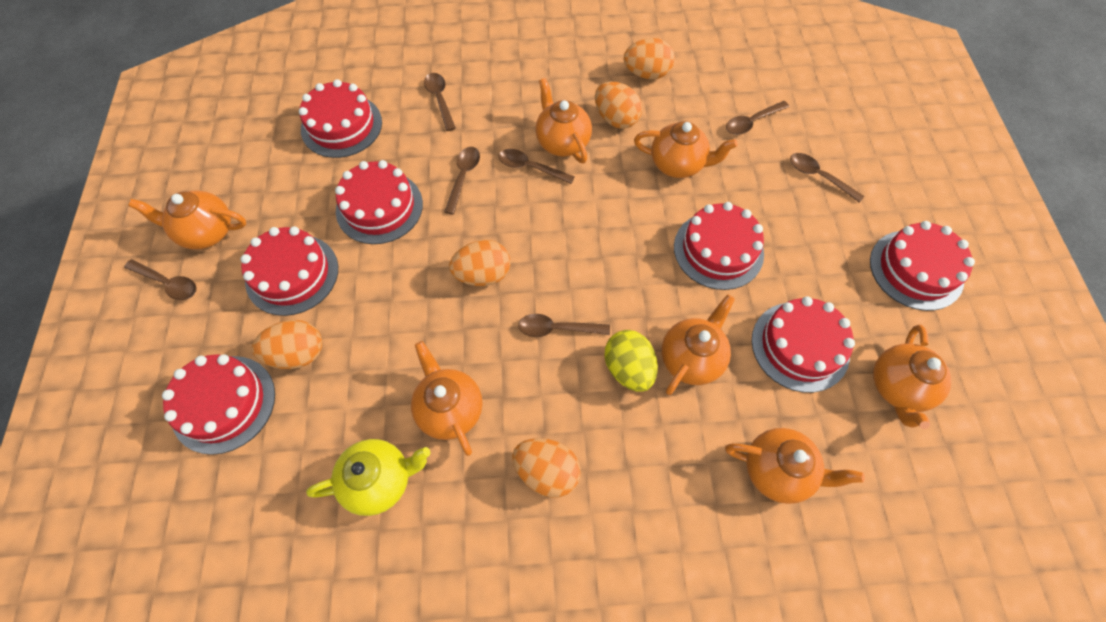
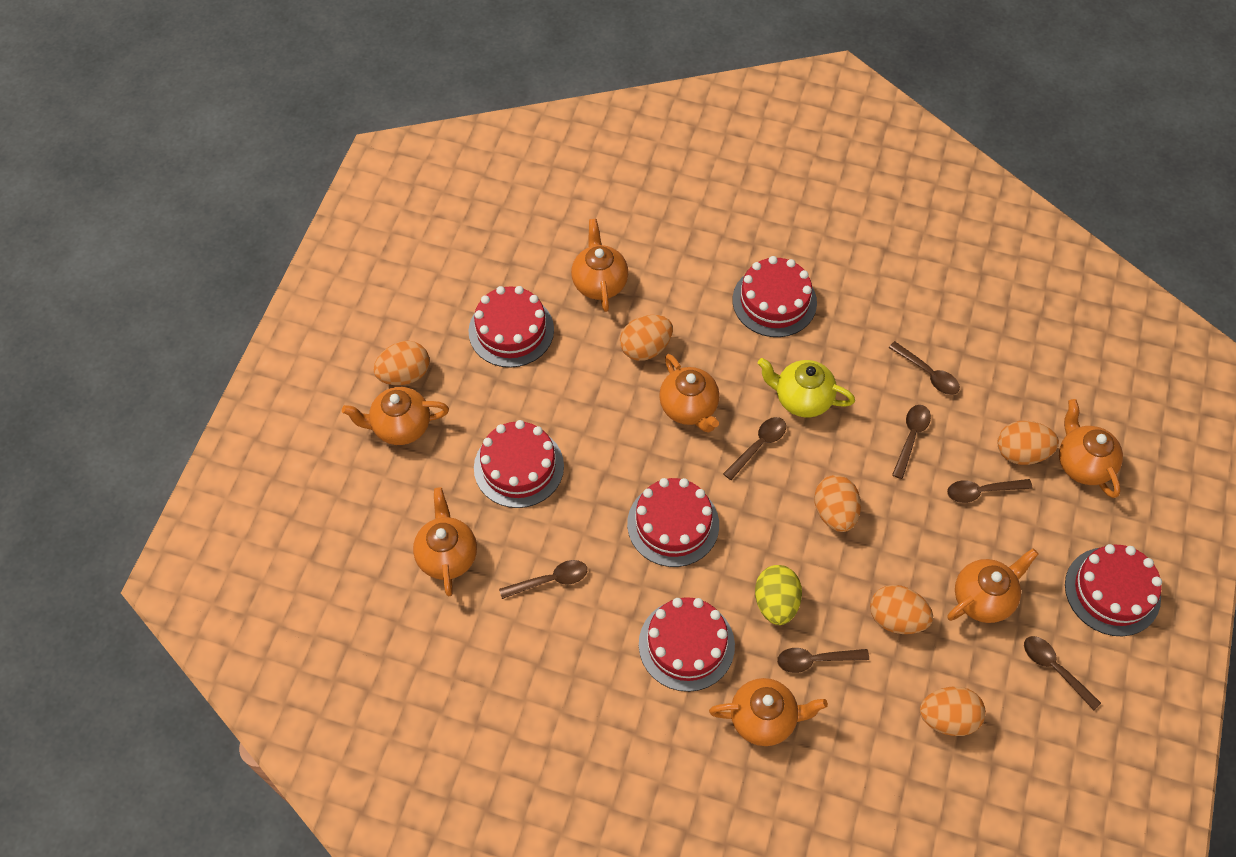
orange egg: [252,320,322,369] [449,240,511,286] [512,438,581,498] [595,81,642,129] [624,38,675,79] = 5 -> [373,341,429,385] [620,315,673,361] [814,475,861,532] [870,585,933,634] [920,687,986,736] [998,421,1059,465] = 6
red cake: [162,354,275,455] [241,227,338,316] [299,79,382,158] [335,160,423,244] [674,202,764,290] [752,296,855,393] [870,221,975,311] = 7 -> [469,286,554,368] [474,420,564,508] [627,478,719,567] [639,597,735,692] [733,256,817,337] [1065,544,1162,636] = 6

